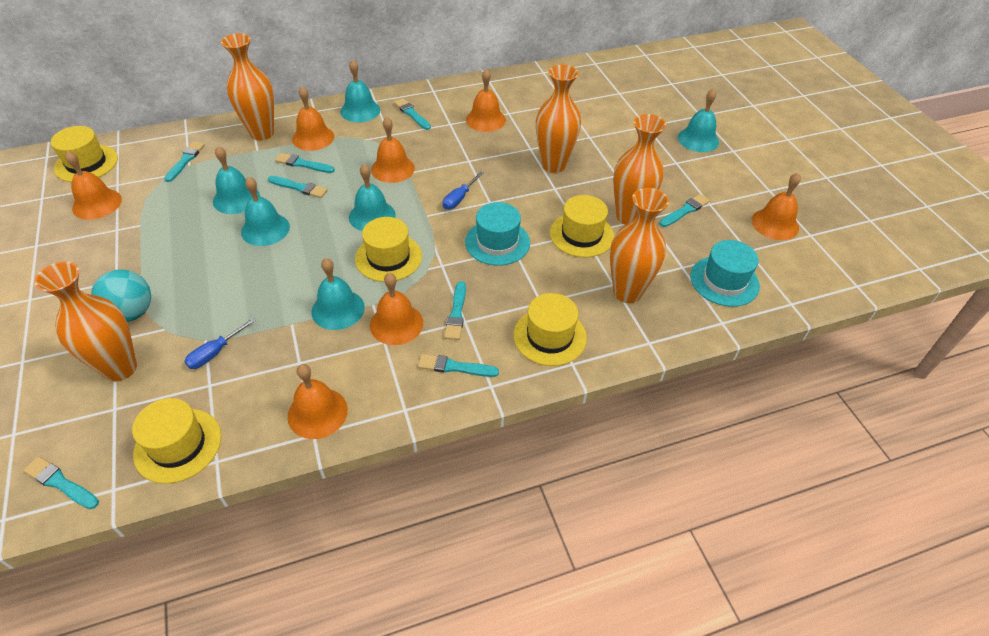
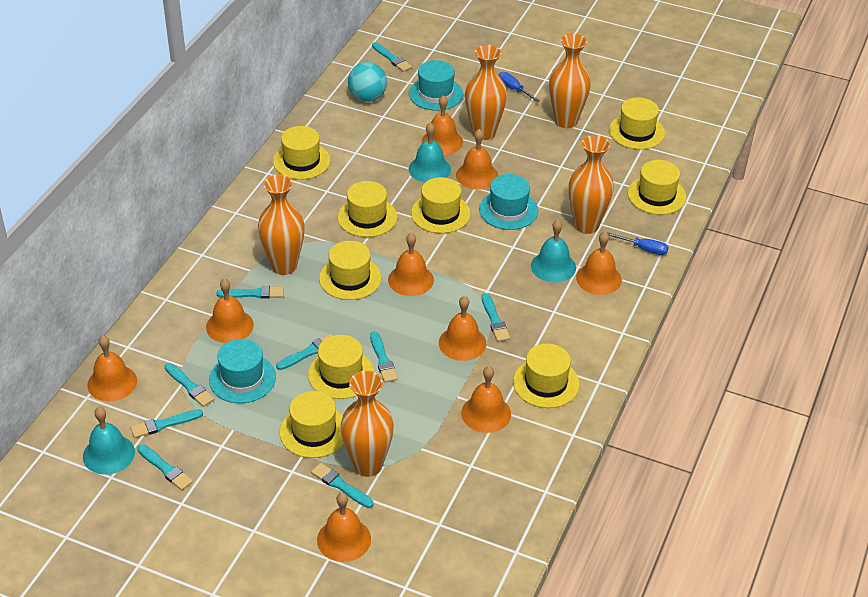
orange bell: [65,151,122,220] [287,364,348,439] [292,86,334,151] [370,273,423,345] [371,117,415,183] [466,69,506,132] [752,173,801,240] = 7 -> [87,335,137,401] [206,278,254,343] [317,493,371,562] [388,233,434,296] [422,95,463,155] [439,296,487,361] [456,129,498,190] [461,366,511,433] [576,232,622,295] = 9
turquoise bell: [213,146,260,214] [241,176,290,246] [311,258,365,330] [340,59,380,122] [349,164,396,231] [678,89,719,152] = 6 -> [83,407,135,475] [409,122,451,183] [531,220,576,283] = 3
turquoise brush: [23,456,99,509] [164,141,205,182] [268,176,328,198] [275,153,335,173] [394,98,431,130] [418,354,499,377] [444,281,466,340] [660,194,710,227] = 8 -> [130,409,203,438] [137,444,193,490] [164,363,214,407] [217,286,284,299] [276,334,333,370] [311,463,374,508] [370,331,398,382] [372,42,412,72] [482,293,510,342] = 9
turquoise hat: [465,202,530,266] [690,240,760,307] = 2 -> [209,339,276,403] [409,60,463,111] [479,174,538,230] = 3
yellow hat: [51,126,118,182] [132,398,221,484] [355,217,422,282] [514,293,587,366] [550,195,614,257] = 5 -> [273,126,330,180] [280,391,344,458] [308,335,374,399] [319,241,381,300] [337,181,397,237] [411,177,471,233] [513,344,580,408] [609,97,665,149] [628,160,686,215] = 9

